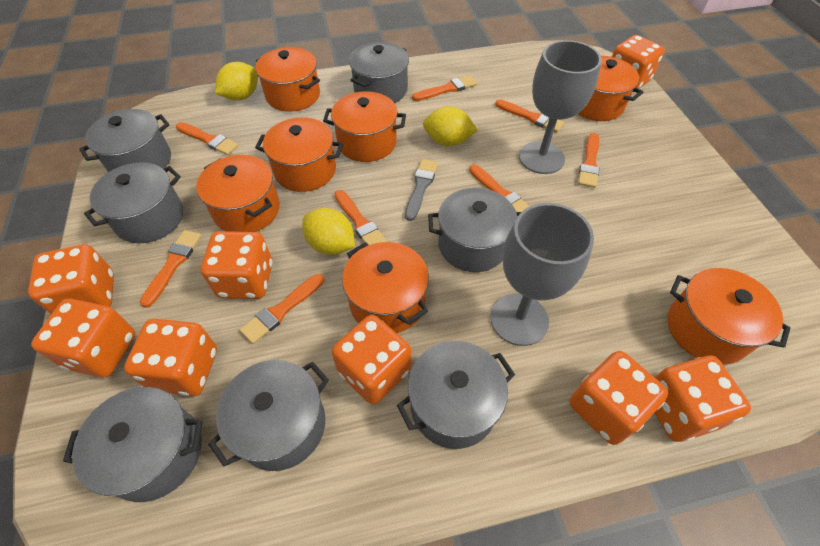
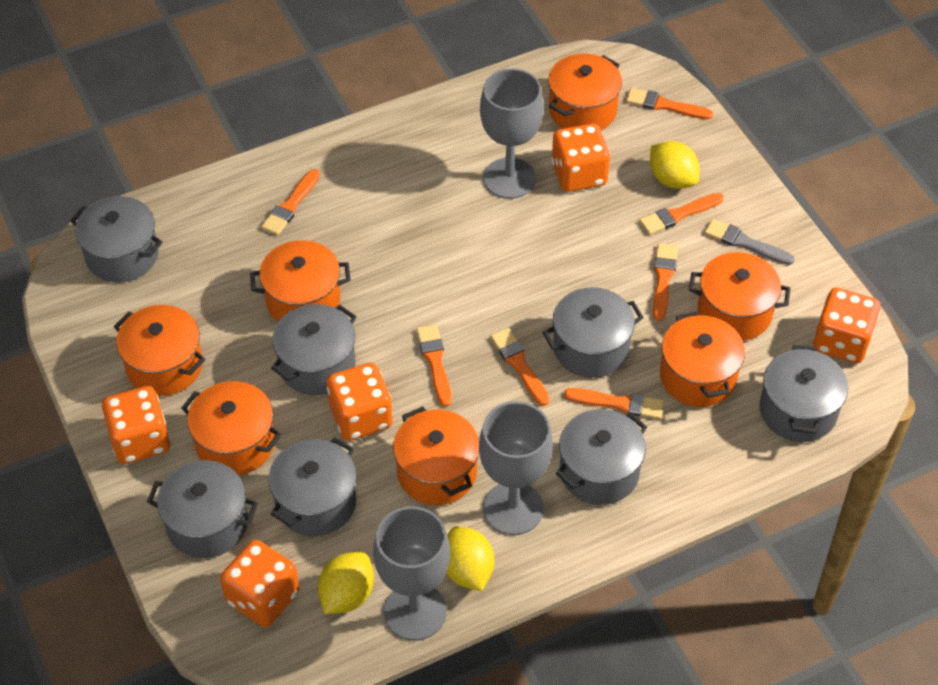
grey goblet: [490,203,594,346] [519,40,602,174] = 2 -> [373,506,450,640] [479,401,553,535] [480,68,544,199] = 3
orange brush: [140,230,202,308] [176,122,239,155] [240,274,324,344] [334,190,387,245] [412,75,477,101] [469,165,530,217] [495,100,564,133] [578,133,600,188] = 8 -> [261,169,320,235] [416,324,452,407] [490,328,550,406] [564,388,664,419] [626,88,713,119] [640,193,724,235] [653,243,678,321] = 7
orange dice: [28,244,114,314] [31,298,135,378] [124,319,217,396] [201,231,273,299] [332,315,411,405] [569,351,668,445] [612,35,665,92] [655,356,751,442] = 8 -> [102,386,170,464] [220,540,300,627] [327,363,393,441] [551,124,610,192] [813,287,881,363] = 5

